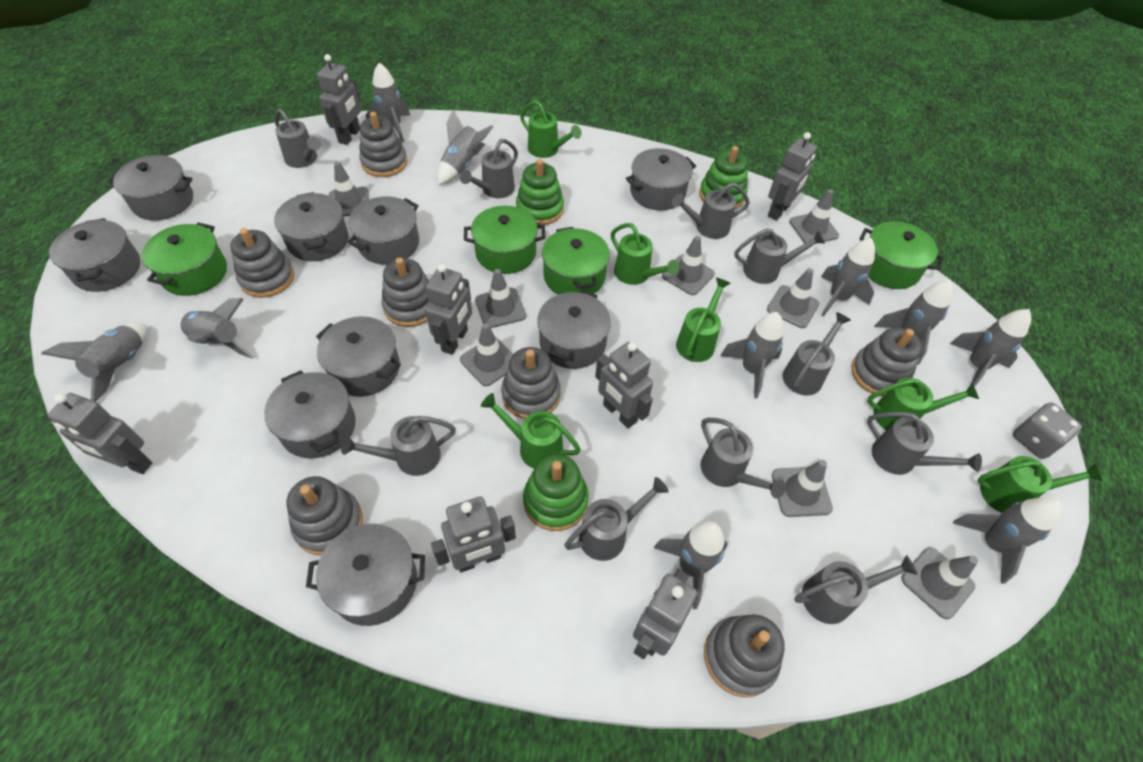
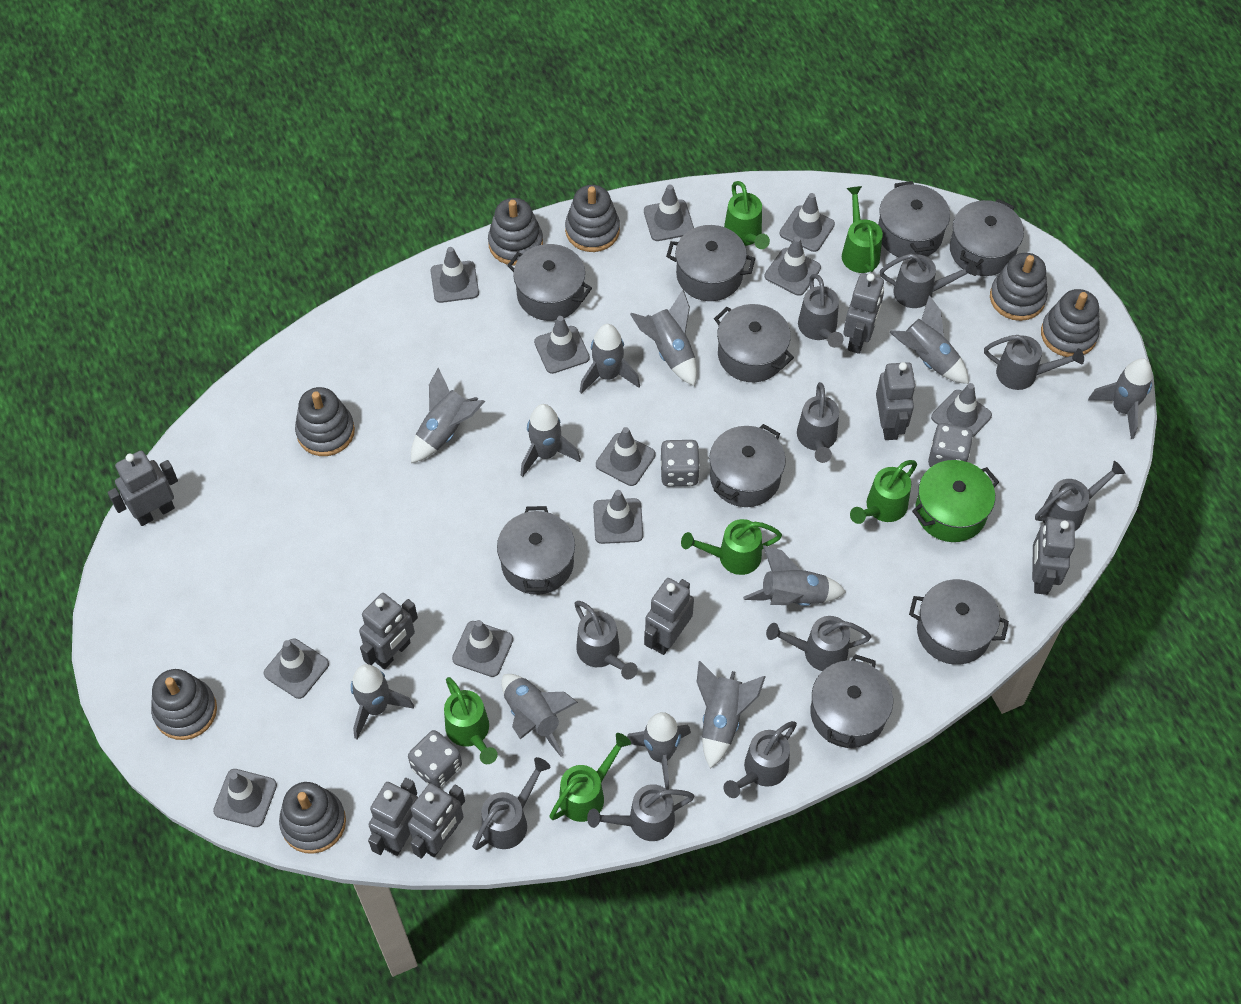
green pot: [142,222,227,296] [464,206,546,274] [542,227,610,295] [860,221,944,289] = 4 -> [912,460,999,542] = 1
green stacking toy: [516,159,564,225] [523,454,589,531] [699,146,748,209] = 3 -> none = 0
grey dice: [1013,402,1082,459] = 1 -> [408,730,462,788] [661,440,700,487] [928,423,973,467] = 3
grey robot: [47,393,152,474] [317,54,361,145] [425,264,472,355] [431,496,516,572] [595,342,653,429] [633,569,698,659] [768,132,817,221] = 7 -> [107,451,178,526] [359,593,418,669] [368,778,418,856] [408,783,465,859] [644,578,694,655] [843,273,884,354] [876,362,916,440] [1032,517,1075,595] = 8
grey rocket: [41,323,147,402] [178,298,255,359] [366,63,410,143] [437,110,493,185] [654,521,728,609] [720,312,784,398] [821,238,875,317] [874,280,953,365] [950,309,1031,387] [953,497,1061,584] = 10 -> [351,664,414,739] [411,368,485,463] [501,674,578,757] [521,404,581,477] [580,324,640,394] [627,712,691,790] [630,290,697,386] [697,661,766,769] [743,545,846,606] [889,295,969,384] [1088,358,1152,439] = 11
grey traffic cone: [329,161,369,217] [460,324,513,386] [475,269,526,328] [662,236,715,295] [767,268,820,328] [772,460,833,517] [789,189,839,244] [901,547,978,619] = 8 -> [213,769,277,827] [264,639,329,699] [431,247,479,303] [452,620,513,677] [534,316,590,374] [593,490,643,544] [596,427,656,486] [644,185,694,241] [765,237,821,296] [780,193,835,252] [931,383,992,437] = 11

